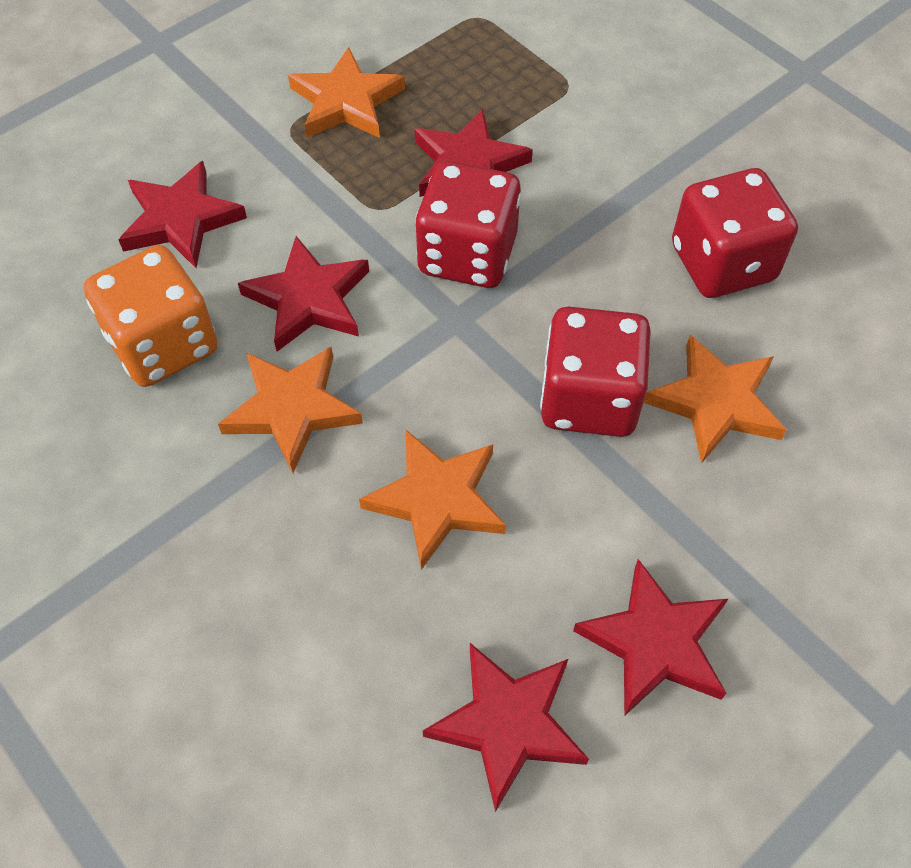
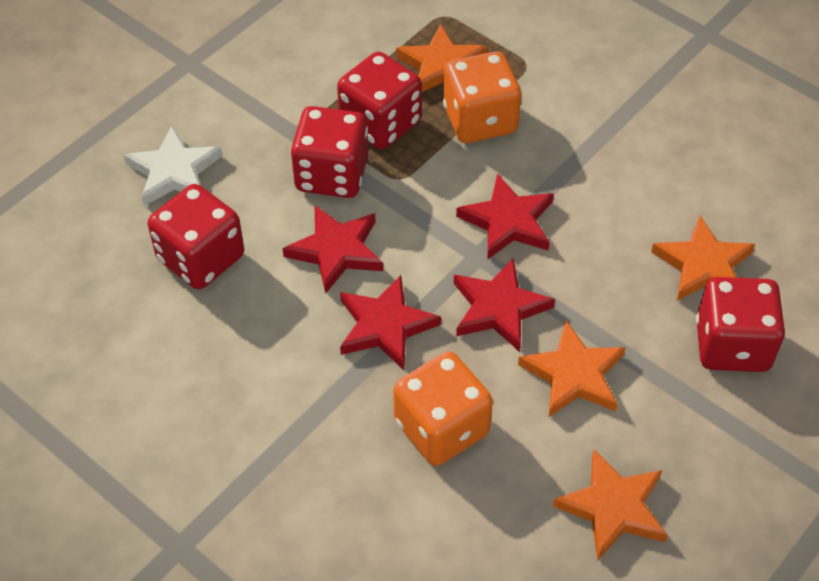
orange dice: [84,245,217,387] = 1 -> [393,351,493,466] [443,51,521,143] = 2
red dice: [415,161,521,288] [540,307,651,437] [672,168,798,298] = 3 -> [148,184,244,289] [291,106,368,198] [337,52,422,150] [696,277,785,372] = 4
red star: [118,161,247,268] [238,236,369,351] [414,109,533,197] [423,643,589,812] [573,559,728,716] = 5 -> [282,205,383,294] [340,275,441,370] [454,258,555,352] [456,173,554,260] = 4
white star: none = 0 -> [124,125,222,206] = 1

